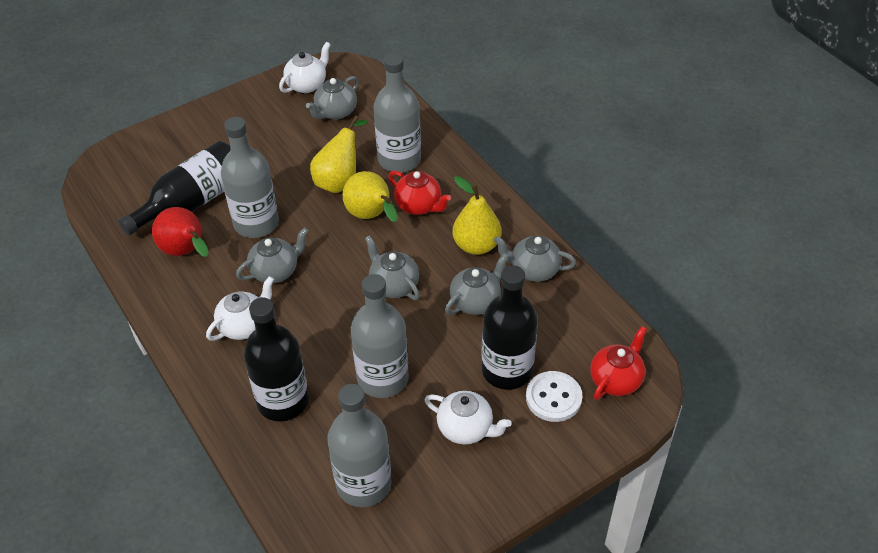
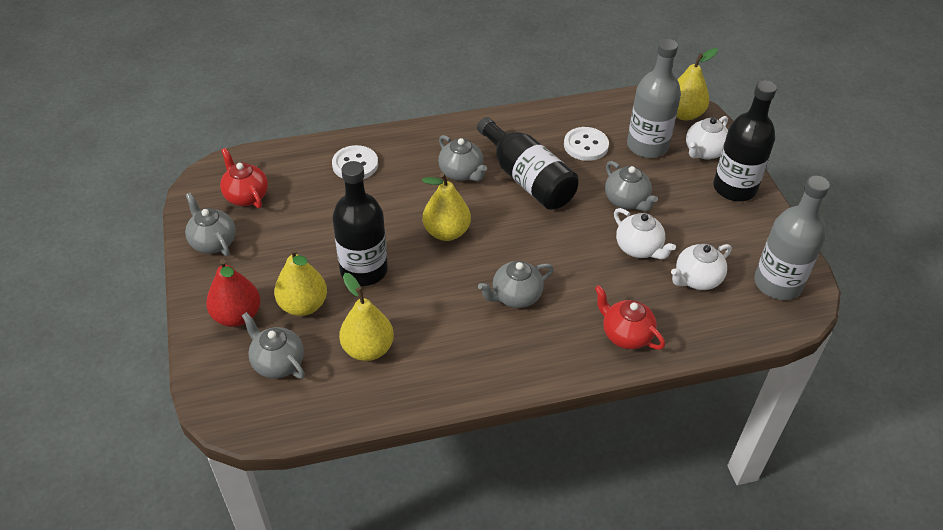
grey bottle: [221,117,279,238] [327,384,392,507] [351,274,409,398] [374,53,421,173] = 4 -> [627,39,681,158] [754,176,830,300] = 2
white button: [526,371,582,422] = 1 -> [332,145,378,179] [564,127,609,161] = 2
yellow pear: [310,116,368,193] [342,171,397,222] [453,176,501,255] = 3 -> [274,248,327,316] [339,273,394,361] [422,173,471,241] [676,48,718,121] = 4

